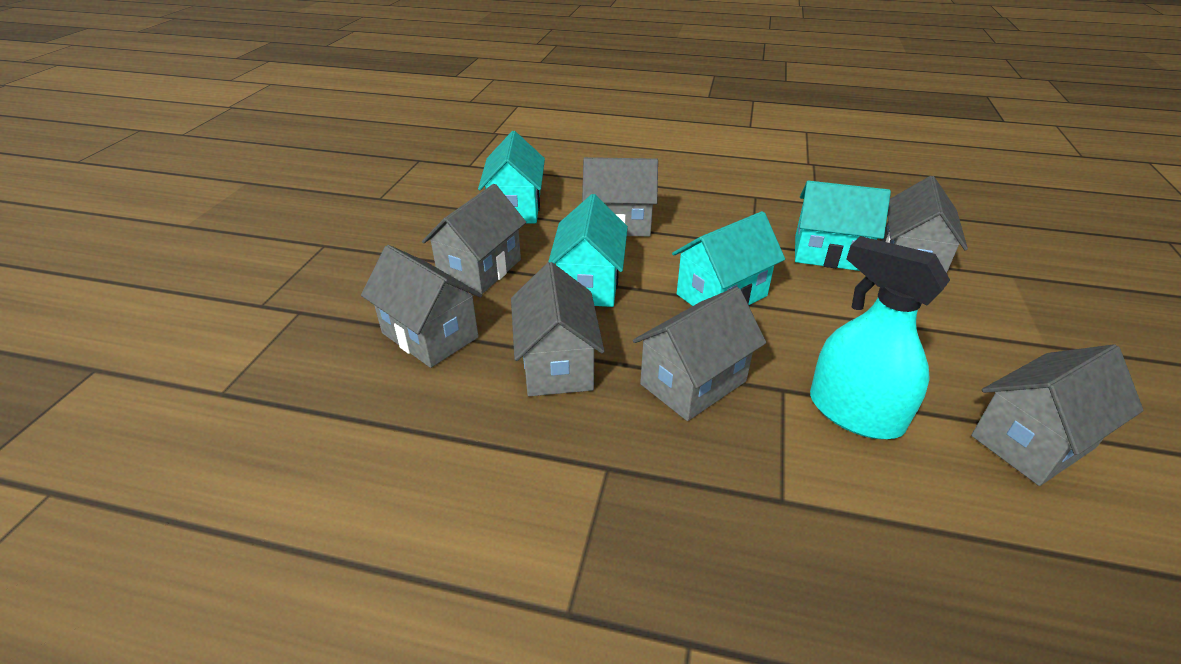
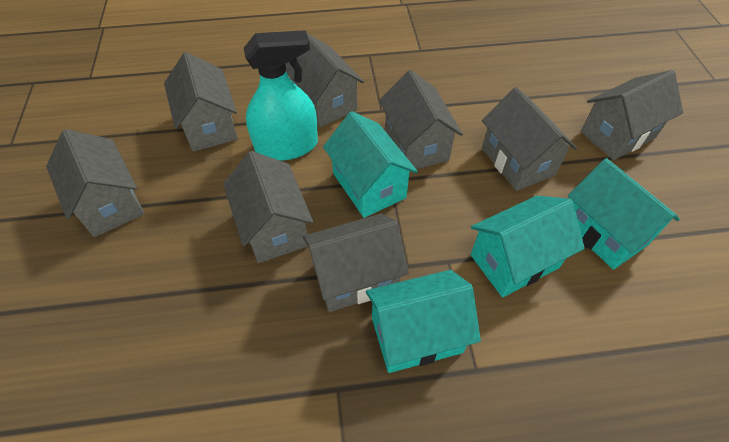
grey house: [361,245,482,368] [422,184,526,294] [511,262,604,396] [582,157,658,237] [633,287,766,421] [881,176,968,273] [971,344,1143,486] = 7 -> [46,129,145,237] [164,52,238,152] [223,151,313,263] [286,33,364,127] [303,214,409,312] [379,70,463,169] [482,87,577,191] [581,70,683,160] = 8

